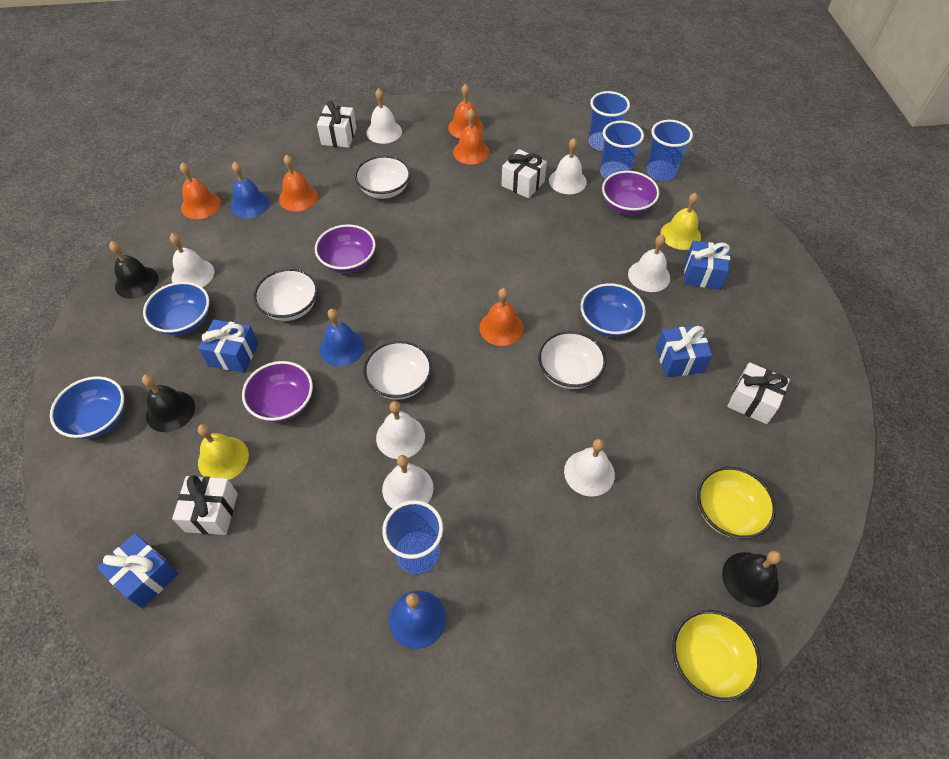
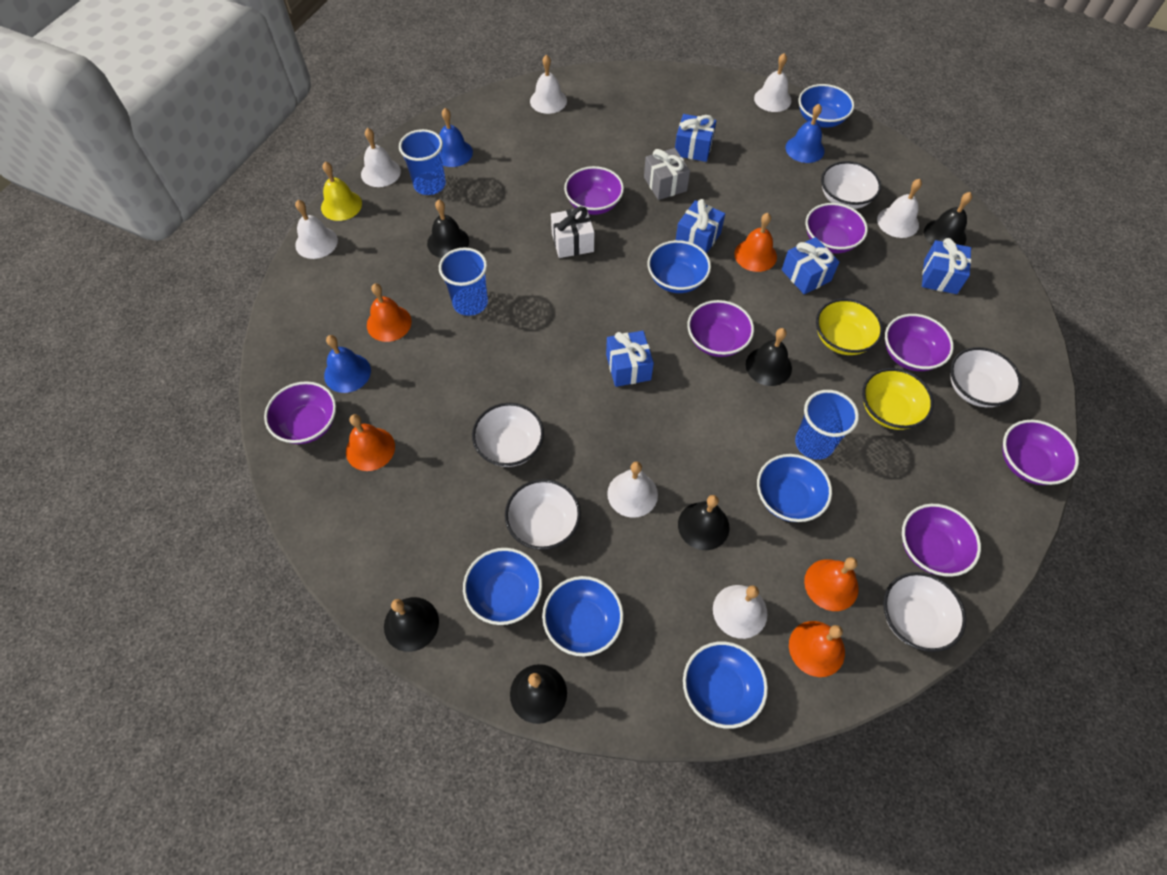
black bell: [109,241,158,299] [142,374,195,432] [722,551,781,607] = 3 -> [384,597,439,652] [427,200,469,258] [510,664,567,724] [678,495,730,550] [746,328,792,386] [924,192,972,246] = 6
blue bowl: [50,376,124,439] [143,282,209,335] [581,283,646,337] = 3 -> [463,548,543,625] [542,576,624,656] [647,240,711,293] [683,642,768,729] [757,454,832,522] [799,84,854,128] = 6
blue cup: [382,500,443,574] [589,91,630,151] [600,121,644,179] [646,120,693,181] = 4 -> [399,129,446,195] [439,247,488,316] [795,390,859,460] = 3
blue gift: [97,533,178,608] [198,319,258,373] [656,326,712,377] [684,241,730,290] = 4 -> [606,331,654,387] [675,114,716,162] [676,199,725,254] [782,237,839,294] [922,238,971,294] = 5
grey gift: none = 0 -> [644,148,690,200] = 1
purple bowl: [242,361,313,422] [315,224,376,273] [602,171,659,215] = 3 -> [264,381,336,444] [564,166,624,215] [687,300,754,357] [805,203,868,253] [885,314,954,371] [902,504,981,577] [1002,420,1079,485] = 7
white bowl: [254,268,318,321] [355,155,411,199] [363,340,432,400] [538,331,606,389] = 4 -> [472,403,544,467] [505,479,581,550] [821,161,881,209] [883,572,966,652] [950,347,1022,407] = 5
white gift: [172,475,238,535] [317,101,356,148] [501,149,547,198] [727,362,790,424] = 4 -> [551,206,594,258] = 1
yellow bell: [198,424,249,480] [661,193,701,250] = 2 -> [321,162,362,221] = 1

